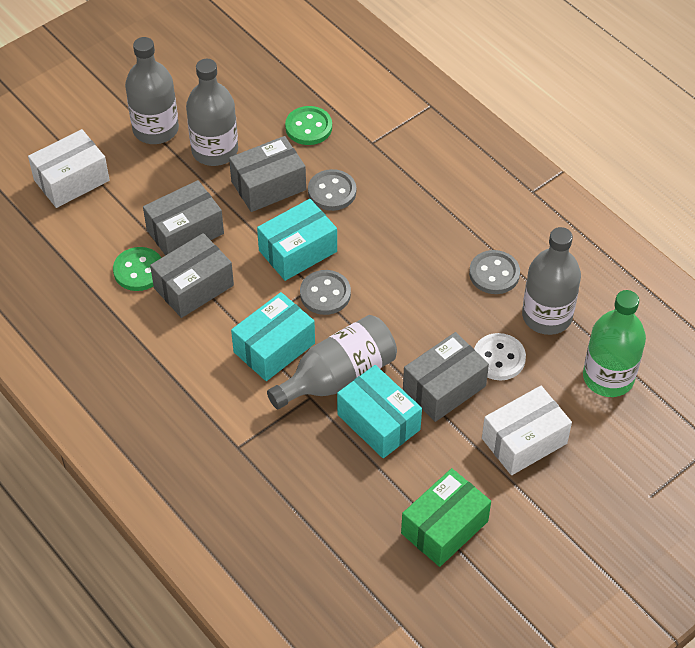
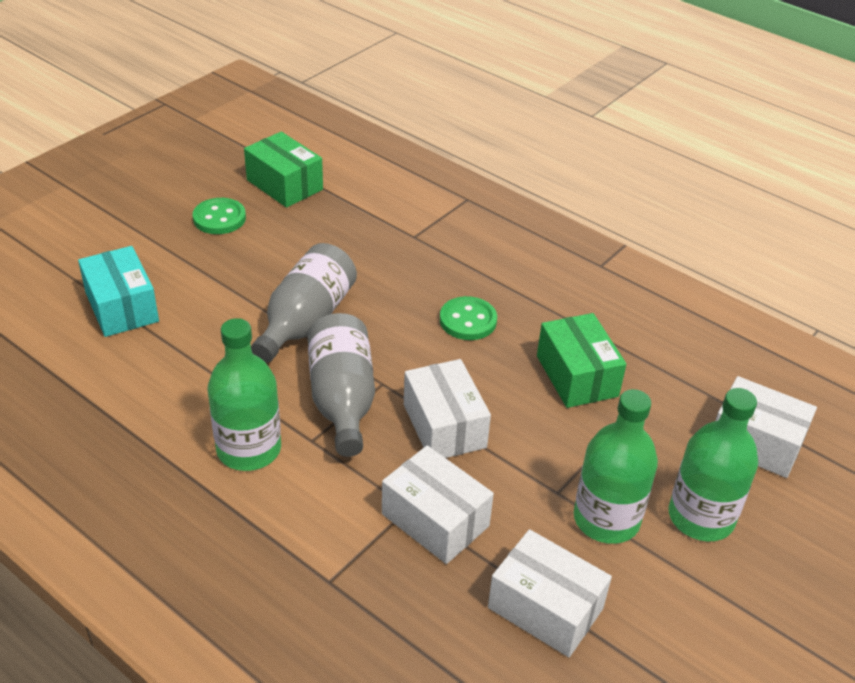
green bottle: [583,290,646,397] = 1 -> [208,318,281,471] [574,389,658,544] [669,388,758,541] = 3
green box: [401,468,491,567] = 1 -> [244,132,323,208] [537,313,626,408] = 2
grey bottle: [125,37,179,144] [186,59,238,166] [267,315,397,409] [522,227,581,335] = 4 -> [251,243,357,363] [308,313,375,457] = 2
grey box: [143,180,224,256] [150,233,234,318] [229,136,306,212] [403,332,489,422] = 4 -> none = 0
grey button: [300,270,351,315] [308,169,356,211] [469,250,520,294] = 3 -> none = 0
turquoise box: [231,292,315,381] [257,199,337,281] [337,365,422,458] = 3 -> [78,246,159,337] = 1
white box: [28,129,110,208] [482,386,572,475] = 2 -> [382,445,494,564] [404,359,491,458] [488,529,612,657] [716,376,817,478] = 4
white button: [474,333,526,380] = 1 -> none = 0

